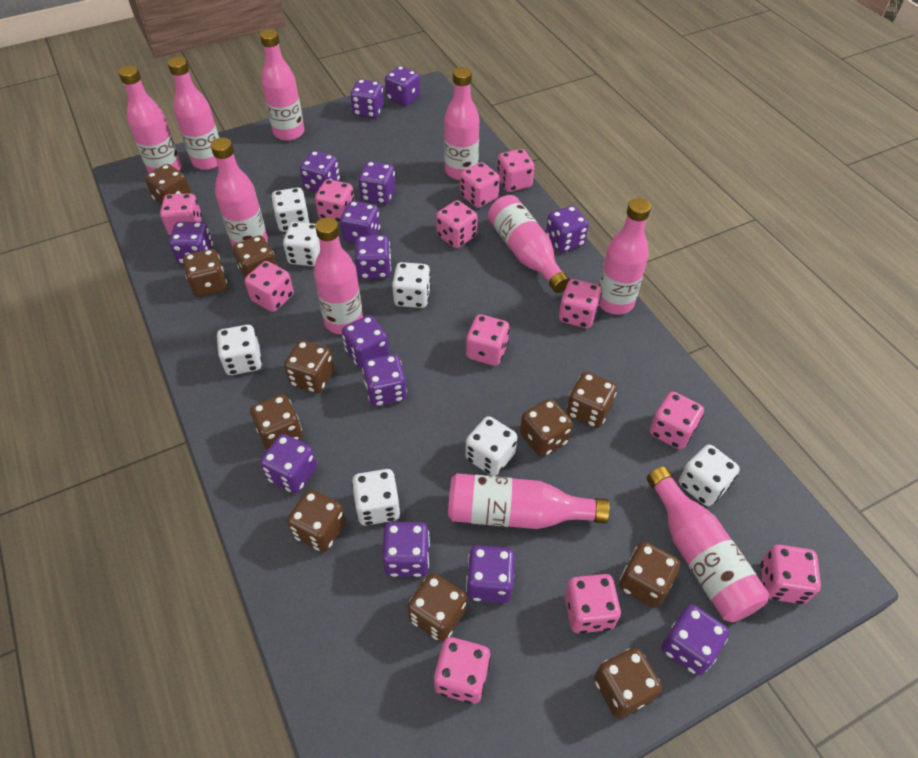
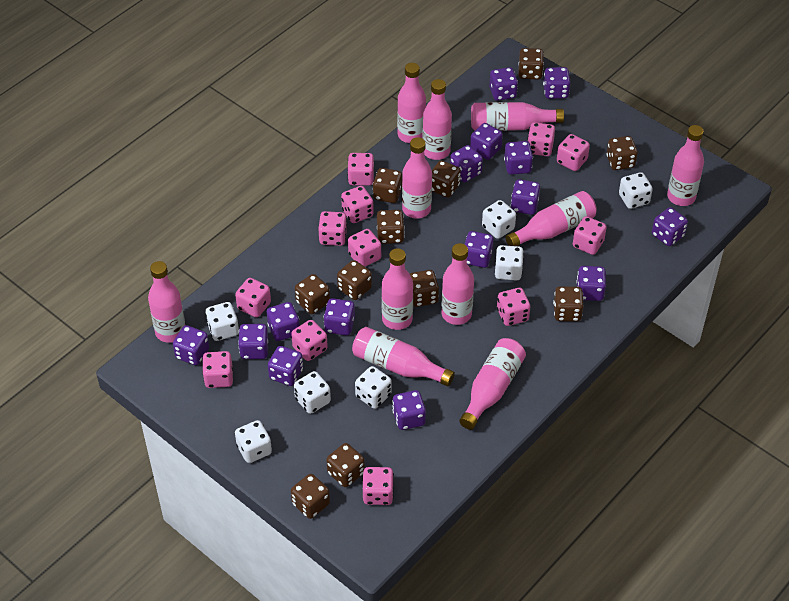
pink bottle: [118,65,182,173] [168,57,219,170] [211,138,268,247] [260,29,305,141] [314,217,363,334] [444,67,479,180] [448,473,610,529] [488,195,570,293] [599,198,651,315] [647,466,769,622] = 10 -> [148,261,185,343] [352,327,455,386] [381,248,413,330] [397,63,426,143] [402,137,432,219] [422,79,452,160] [441,243,474,325] [459,338,526,430] [471,102,564,131] [506,191,597,246] [667,125,704,206] = 11
purple dice: [169,222,213,264] [260,434,317,494] [300,151,340,192] [340,201,380,243] [342,315,389,369] [350,79,384,118] [355,235,391,279] [358,161,396,204] [362,354,407,407] [382,522,430,577] [385,66,420,106] [466,545,515,603] [546,206,589,253] [662,604,729,676] = 14 -> [173,325,209,365] [238,324,269,359] [267,302,300,341] [268,346,303,386] [324,298,355,335] [392,390,426,430] [450,145,483,182] [464,231,494,268] [470,123,503,160] [489,67,518,101] [504,141,533,175] [511,179,540,215] [543,67,571,99] [576,266,606,301] [652,207,688,246] = 15

